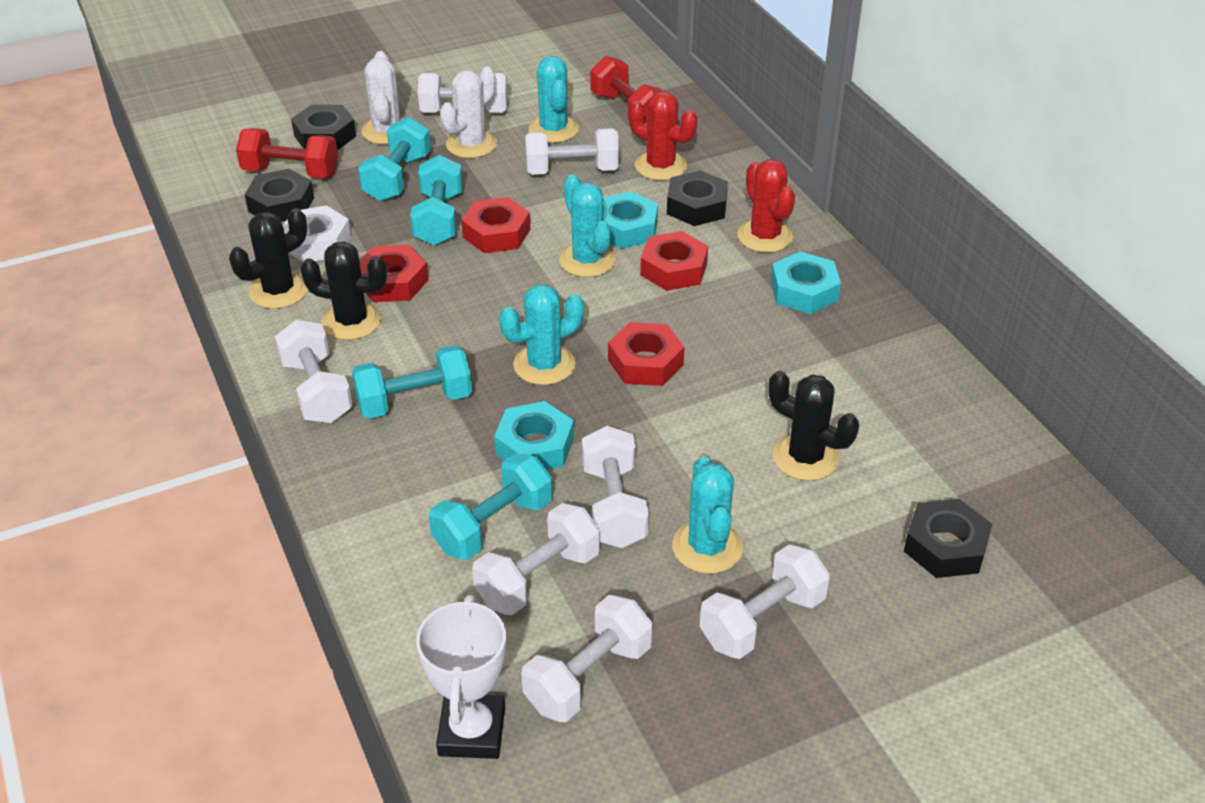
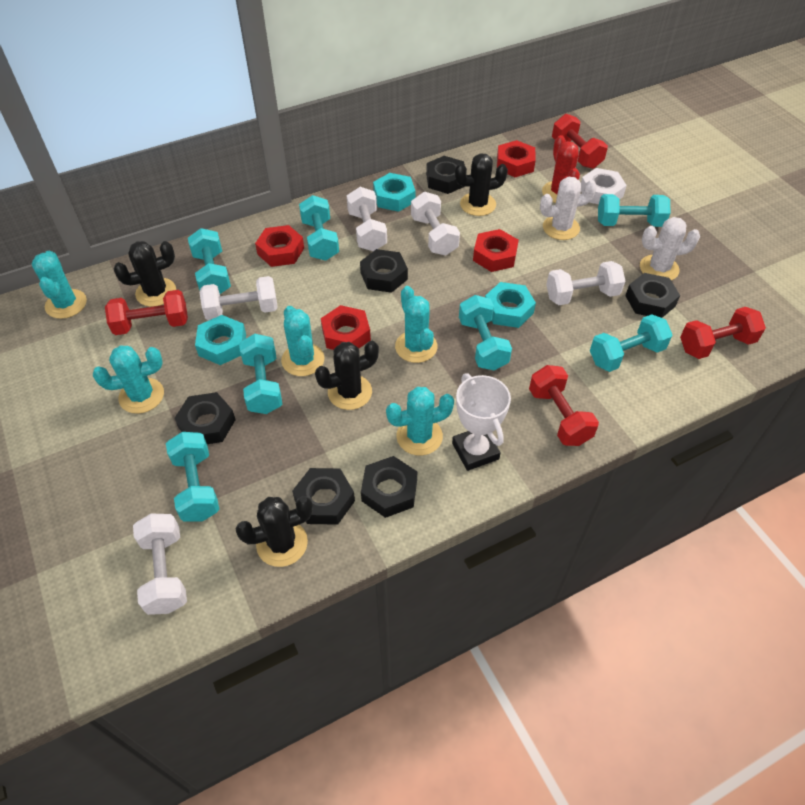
black cactus: [229,208,308,309] [300,241,387,340] [768,371,859,481] = 3 -> [114,241,176,307] [235,496,313,567] [315,341,379,410] [455,153,508,216] = 4
black nut: [245,169,314,222] [291,104,356,150] [667,170,728,226] [904,499,992,578] = 4 -> [174,392,236,444] [292,468,355,525] [360,249,408,293] [361,456,417,518] [426,156,467,194] [625,273,680,318] = 6
red cactus: [629,91,697,180] [737,159,795,253] = 2 -> [542,135,580,203] = 1
red dumbbell: [236,128,338,178] [590,56,663,123] = 2 -> [105,290,188,335] [529,365,599,446] [552,114,608,169] [680,307,766,359] = 4
turquoise cactus: [499,284,584,385] [528,56,579,143] [559,174,616,277] [672,456,743,574] = 4 -> [32,251,87,319] [93,345,164,414] [281,306,324,376] [386,387,454,456] [395,286,437,363] = 5
turquoise dumbbell: [352,345,472,419] [358,117,431,201] [410,155,463,246] [429,453,553,560] = 4 -> [166,432,219,522] [188,228,231,294] [239,334,282,414] [299,195,339,261] [459,295,512,371] [590,314,672,372] [598,194,670,227] = 7
white dumbbell: [275,320,353,423] [418,73,508,113] [472,503,600,615] [521,595,652,722] [525,128,619,175] [582,426,649,548] [699,544,830,659] = 7 -> [133,513,187,615] [199,276,278,321] [347,187,387,251] [411,192,460,256] [546,261,625,305] = 5

